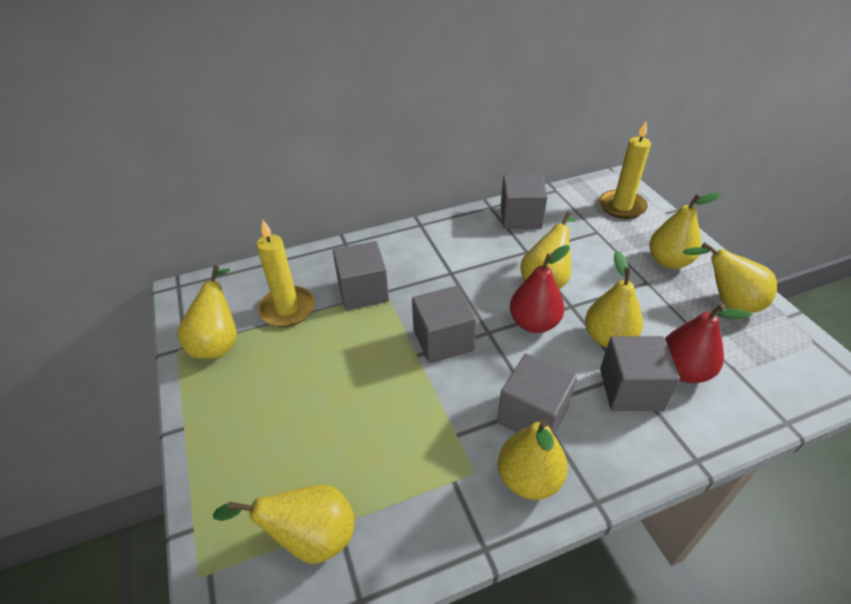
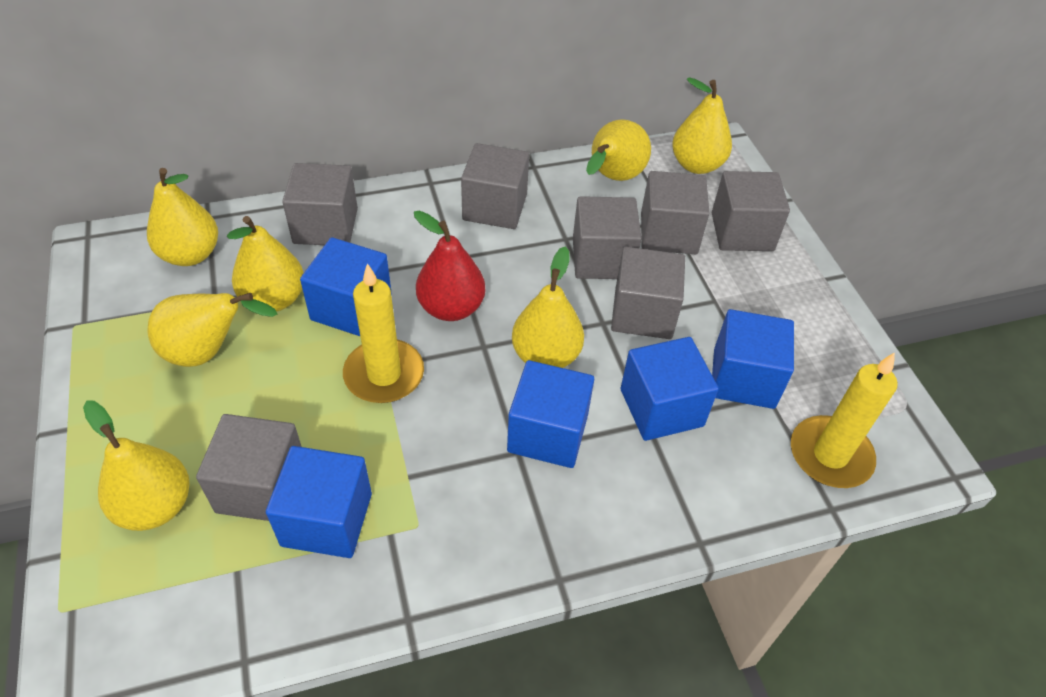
blue cube: none = 0 -> [266,446,372,558] [300,237,392,336] [507,360,594,468] [621,337,719,441] [712,309,794,409] = 5
grey cube: [333,241,389,310] [412,286,476,363] [497,354,577,435] [501,174,548,229] [600,336,680,411] = 5 -> [196,414,302,521] [282,163,358,245] [461,143,529,229] [573,196,642,279] [611,247,685,339] [641,171,710,254] [712,171,790,251] = 7
red pear: [510,245,570,333] [665,304,752,383] = 2 -> [414,211,485,321] = 1

